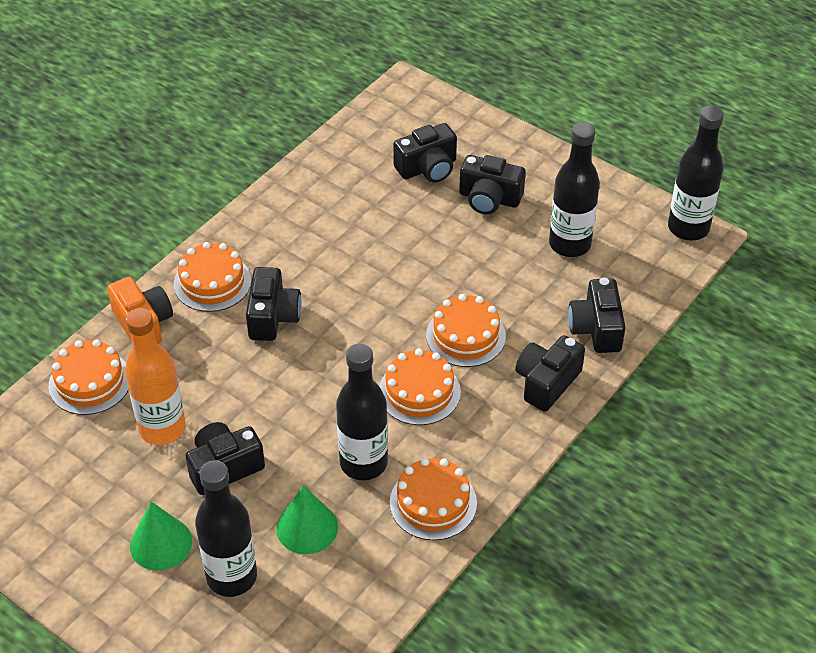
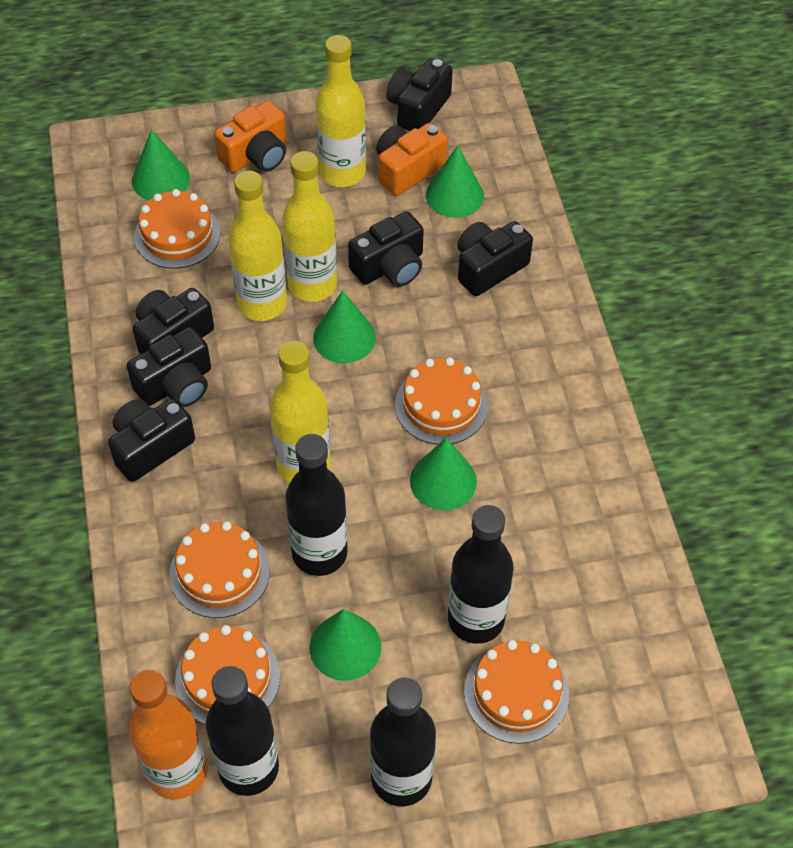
green cone: [130,502,192,571] [276,485,338,554] = 2 -> [132,129,190,200] [310,609,381,681] [313,290,376,363] [410,438,477,510] [426,146,484,218] = 5
orange camera: [107,277,173,344] = 1 -> [214,101,287,172] [376,123,448,196] = 2
yellow bottle: none = 0 -> [228,171,287,321] [270,341,330,483] [282,151,337,302] [316,35,366,187] = 4

